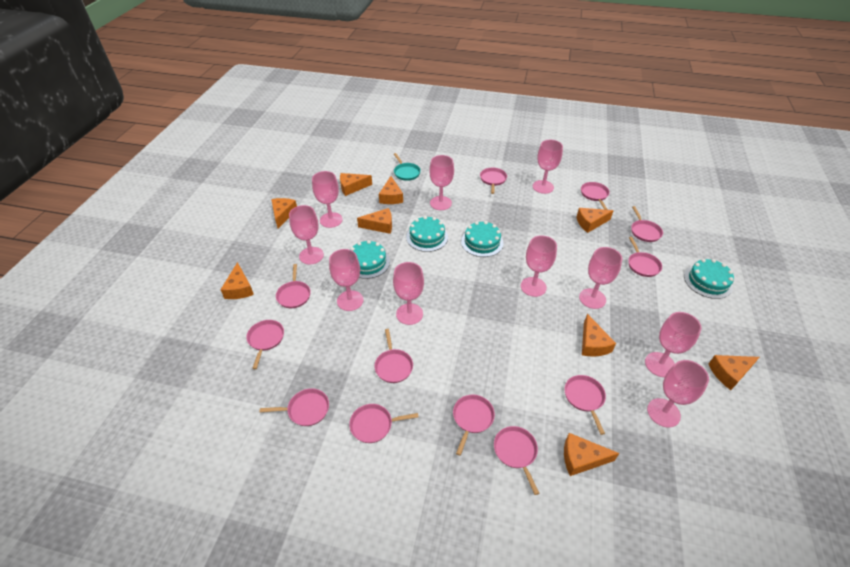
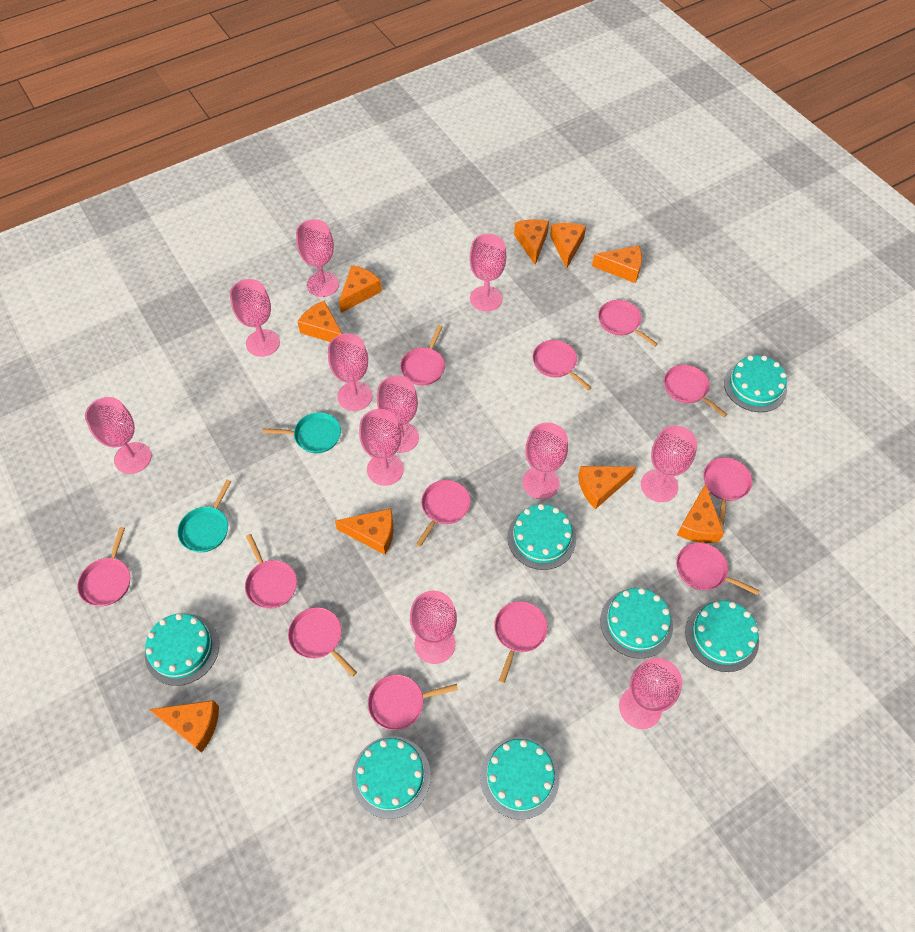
pink goblet: [289,205,324,265] [312,171,343,228] [329,249,363,311] [393,262,424,325] [429,155,454,210] [521,235,557,297] [533,140,563,194] [579,247,622,309] [645,312,702,377] [647,360,709,428] = 10 -> [85,397,152,474] [230,279,280,357] [296,219,339,297] [328,333,372,411] [359,409,404,486] [377,376,419,453] [410,591,457,664] [469,234,506,312] [522,422,568,499] [619,658,682,729] [641,425,697,502] = 11
turquoise cake: [350,240,390,279] [406,216,448,252] [461,221,503,257] [684,259,734,299] = 4 -> [145,613,219,686] [352,736,431,819] [480,737,559,820] [507,504,576,570] [600,588,673,659] [685,601,759,672] [724,355,787,412] = 7
turquoise pan: [394,153,421,181] = 1 -> [177,480,231,552] [263,412,341,453] = 2

